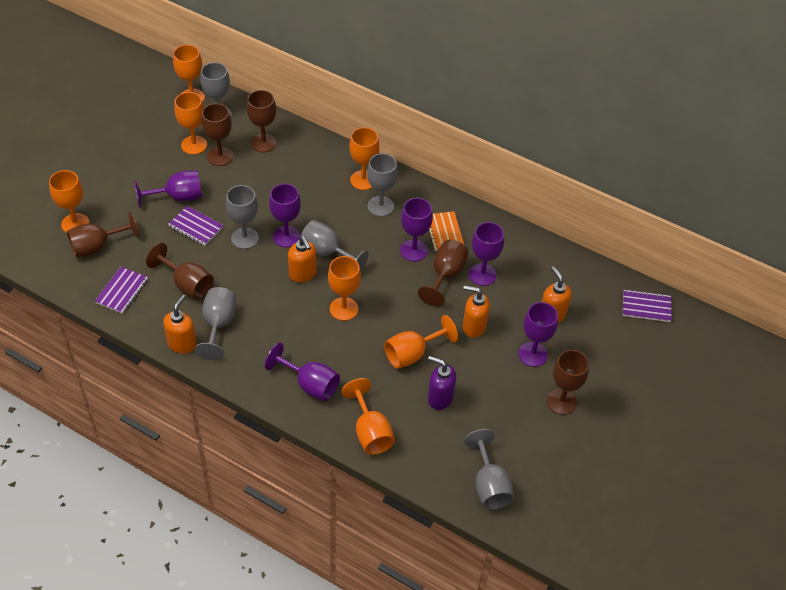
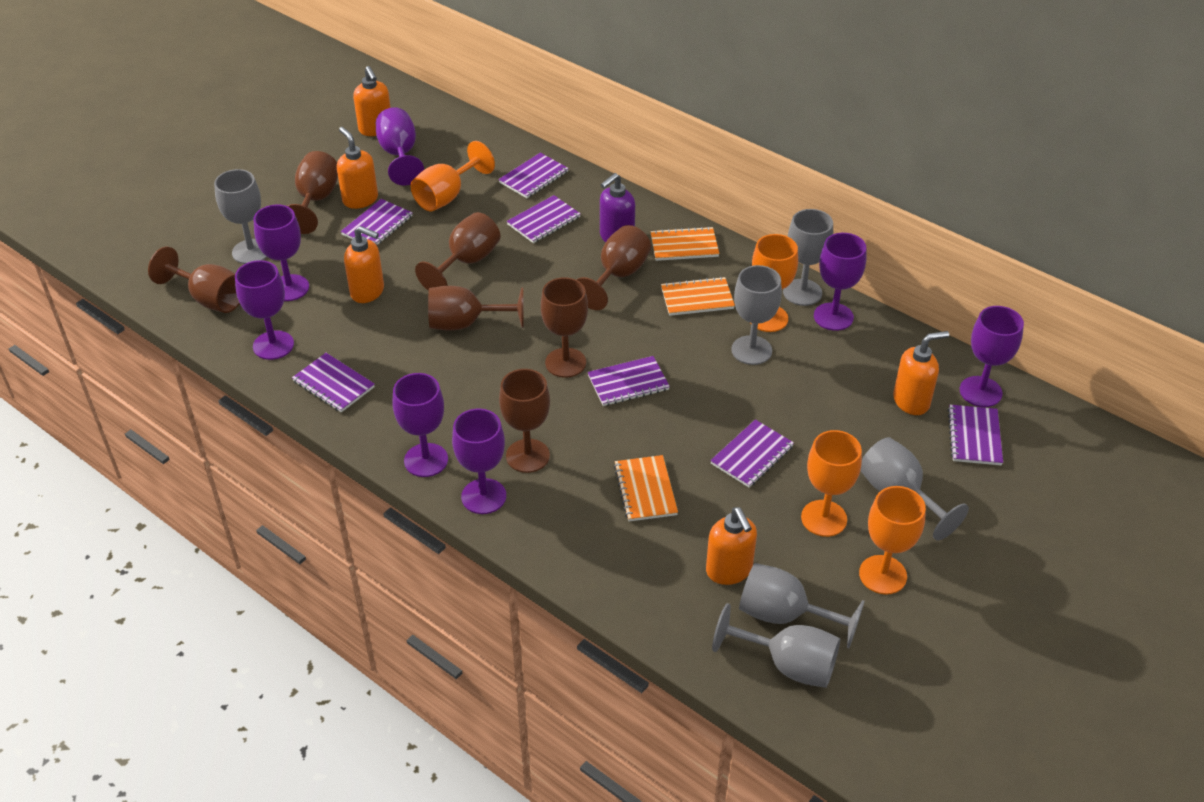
brown goblet: [67,212,140,258] [146,242,214,300] [201,103,233,166] [247,90,277,152] [418,239,469,307] [547,350,589,415] = 6 -> [148,247,240,313] [287,151,338,234] [415,212,501,291] [428,286,524,331] [499,369,550,473] [541,277,588,378] [577,225,651,310] = 7
orange goblet: [49,170,90,233] [173,45,205,102] [174,92,207,155] [328,256,361,321] [342,378,395,455] [349,127,380,190] [384,315,458,369] = 7 -> [411,141,495,211] [752,234,798,332] [801,430,862,537] [859,486,926,594] = 4
orange notebook: [429,211,464,251] = 1 -> [614,455,678,521] [650,226,719,261] [661,277,735,316] = 3
orange soap dispenser: [163,295,196,354] [288,236,317,283] [463,286,490,338] [542,267,572,323] = 4 -> [337,127,378,209] [344,226,384,303] [353,66,391,136] [706,507,757,585] [893,331,949,415] = 5
purple goblet: [134,170,202,208] [265,343,340,401] [269,184,301,247] [400,198,433,262] [469,222,504,286] [518,302,558,367] = 6 -> [235,260,294,360] [254,205,309,301] [376,107,424,185] [392,373,448,477] [452,408,506,514] [814,233,866,331] [960,306,1024,407] = 7
purple notebook: [95,267,148,314] [168,206,224,246] [623,289,672,322] = 3 -> [292,353,375,412] [340,199,413,245] [498,153,569,198] [507,195,581,243] [588,356,670,406] [710,419,794,487] [948,405,1003,465] = 7

